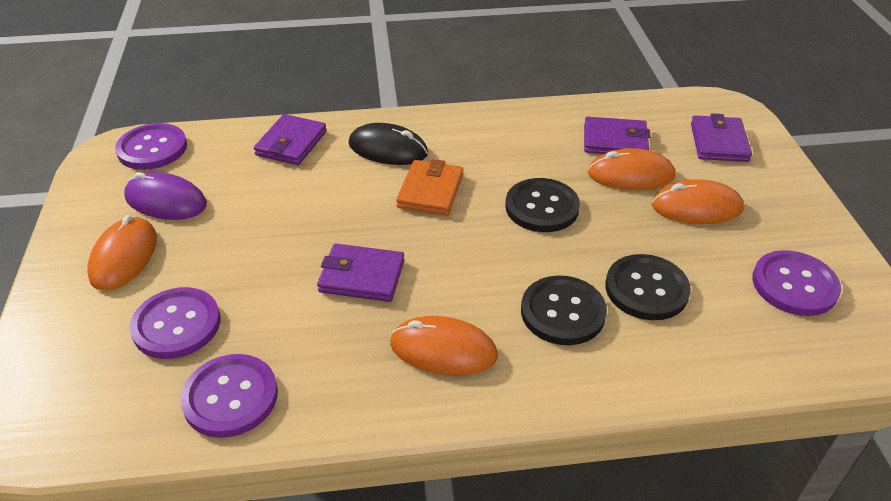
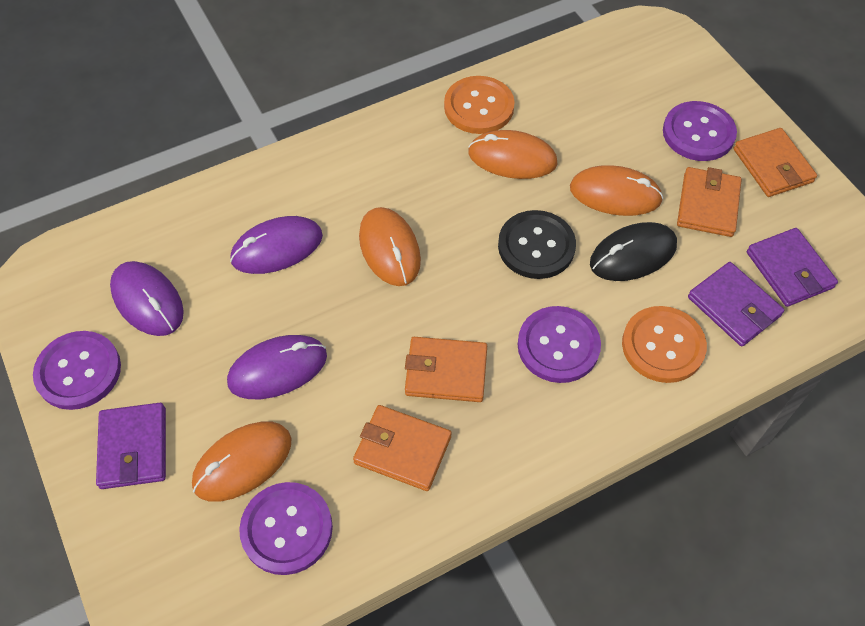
black button: [505,178,580,232] [521,275,607,345] [606,254,691,320] = 3 -> [498,210,576,279] = 1
orange button: none = 0 -> [444,76,515,134] [622,306,707,383] = 2
orange wallet: [396,159,463,216] = 1 -> [353,405,452,491] [405,337,487,402] [677,167,742,237] [734,128,817,197] = 4
purple mouse: [124,172,207,220] = 1 -> [110,261,184,336] [227,335,327,399] [230,216,323,274] = 3
purple wallet: [254,114,327,165] [317,244,405,302] [584,117,651,154] [691,113,752,162] = 4 -> [96,403,166,489] [688,262,784,347] [747,228,838,307] = 3

